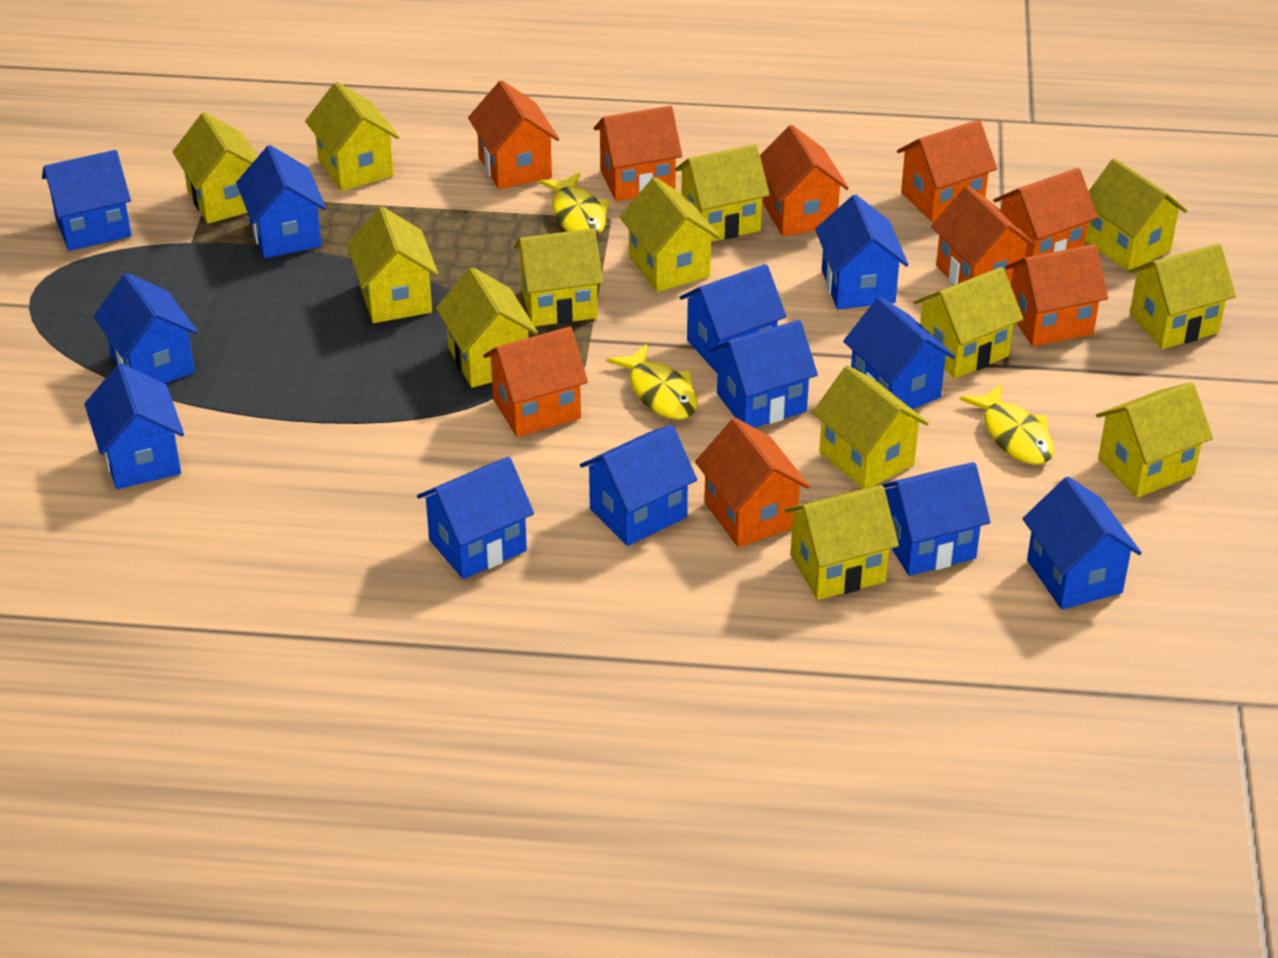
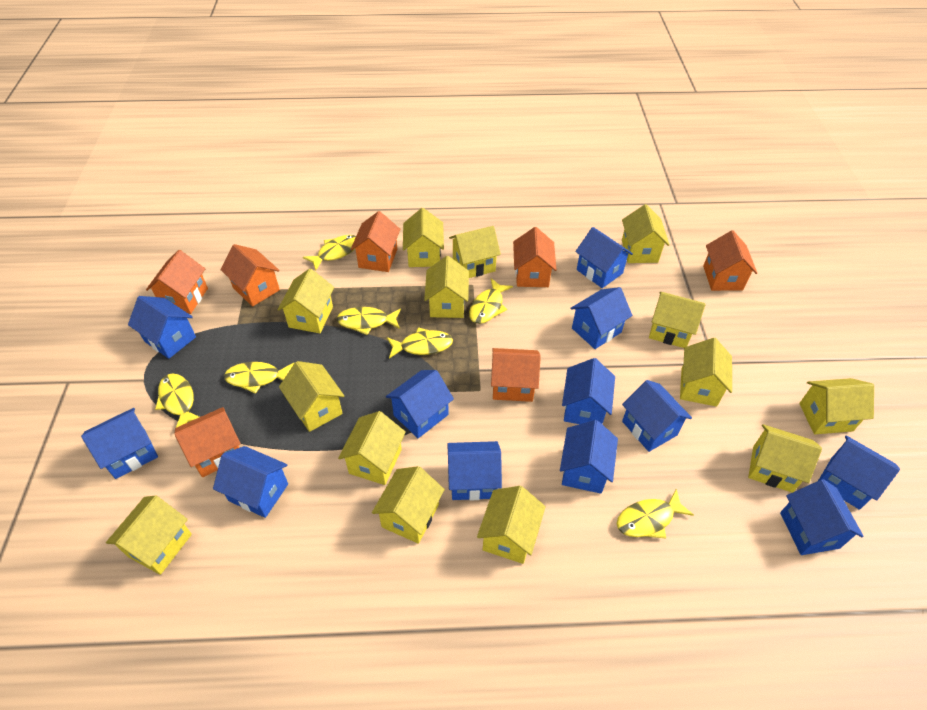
orange house: [468,80,560,190] [483,326,588,437] [594,106,682,202] [695,418,810,547] [760,125,849,237] [897,120,997,222] [931,186,1036,285] [993,168,1098,257] [1005,244,1108,347] = 9 -> [146,250,208,314] [174,407,241,477] [221,244,280,307] [350,211,400,272] [491,348,541,402] [513,227,556,287] [703,230,757,291] = 7
yellow fish: [539,172,610,236] [606,344,697,420] [960,384,1054,465] = 3 -> [155,373,199,428] [224,362,294,394] [303,235,356,271] [336,307,401,335] [387,327,453,359] [469,278,513,324] [616,489,694,539] = 7
yellow house: [173,112,258,224] [305,82,399,191] [346,207,438,323] [436,267,538,388] [514,228,603,326] [620,177,720,292] [675,144,770,242] [784,485,899,600] [812,365,929,489] [913,267,1023,378] [1085,159,1187,271] [1096,382,1213,498] [1128,243,1236,349] = 13 -> [106,495,192,575] [278,268,334,333] [279,361,344,432] [338,411,406,485] [372,466,445,544] [403,208,444,267] [424,256,469,318] [449,226,501,278] [477,486,546,564] [622,204,669,263] [649,292,706,348] [680,338,732,407] [748,424,822,493] [799,378,874,434] = 14

